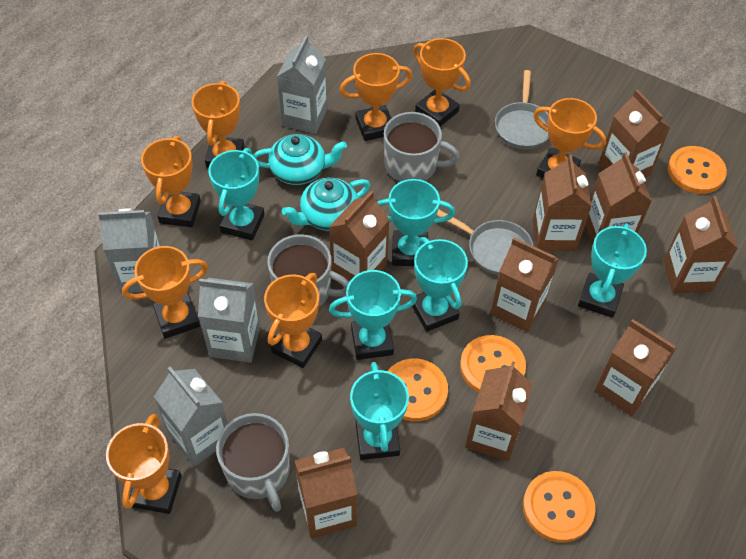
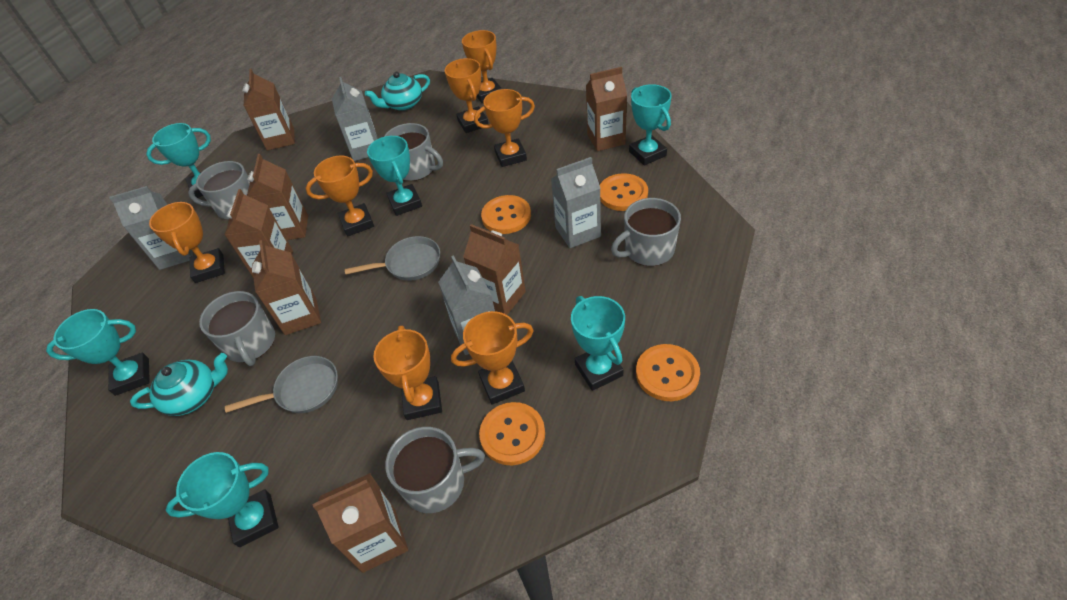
brown carton: [295,448,358,539] [329,191,390,282] [465,361,533,461] [490,237,559,332] [533,155,592,251] [585,152,652,245] [594,319,677,416] [599,90,670,178] [664,196,738,293] = 9 -> [224,189,293,278] [243,69,295,151] [247,154,308,240] [252,240,321,335] [313,473,408,573] [463,224,526,315] [586,67,627,151] = 7
grey mug: [216,413,290,512] [267,234,349,307] [384,112,459,182] = 3 -> [188,161,250,220] [199,291,275,366] [384,123,443,181] [385,427,485,513] [611,198,681,266] = 5
orange trophy: [106,414,182,514] [122,246,208,339] [141,136,201,227] [192,81,245,168] [264,273,322,368] [340,53,412,141] [413,38,471,126] [533,98,606,178] = 8 -> [149,202,225,283] [306,156,374,236] [373,326,442,420] [445,58,488,133] [451,311,534,405] [462,30,502,103] [474,89,535,167] = 7

